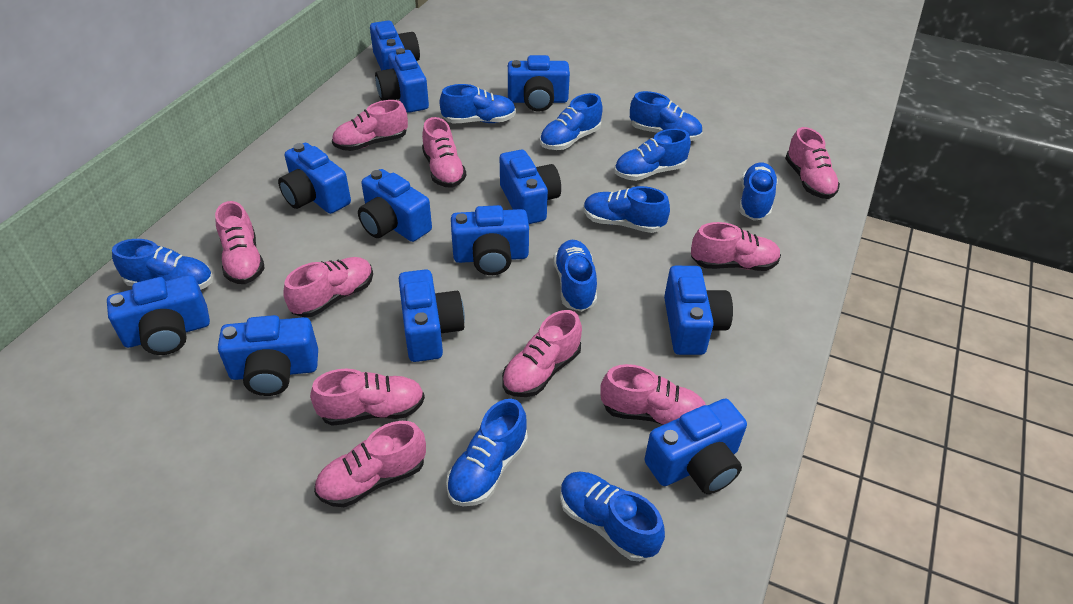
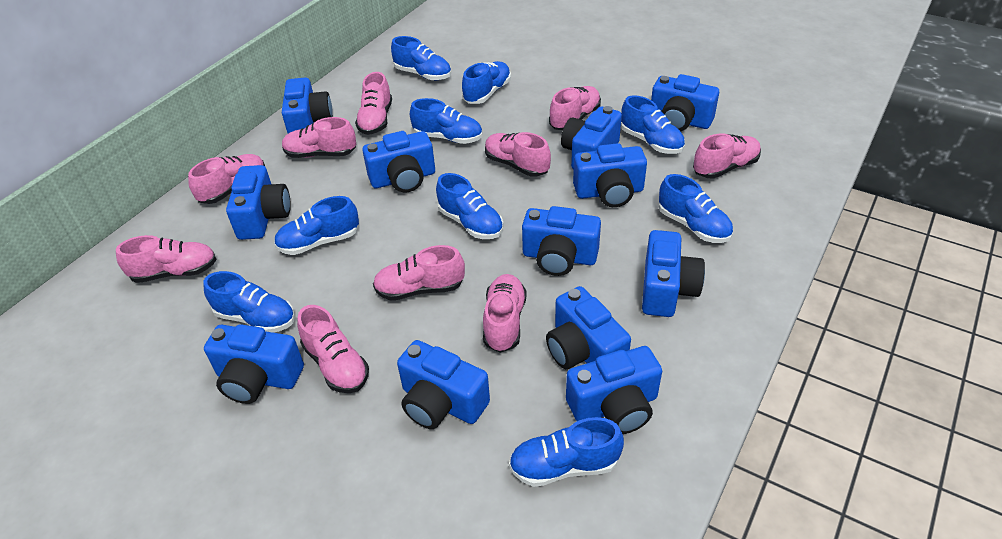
blue shoe: [112,239,213,290] [440,84,516,123] [446,399,528,506] [540,93,603,150] [553,240,597,312] [560,471,665,561] [583,186,670,233] [614,129,691,181] [630,91,702,141] [739,162,778,221] = 10 -> [203,271,295,333] [274,196,359,255] [391,36,451,80] [410,98,482,144] [436,173,504,239] [462,61,511,104] [509,417,624,487] [621,95,685,154] [659,174,733,243] = 9

